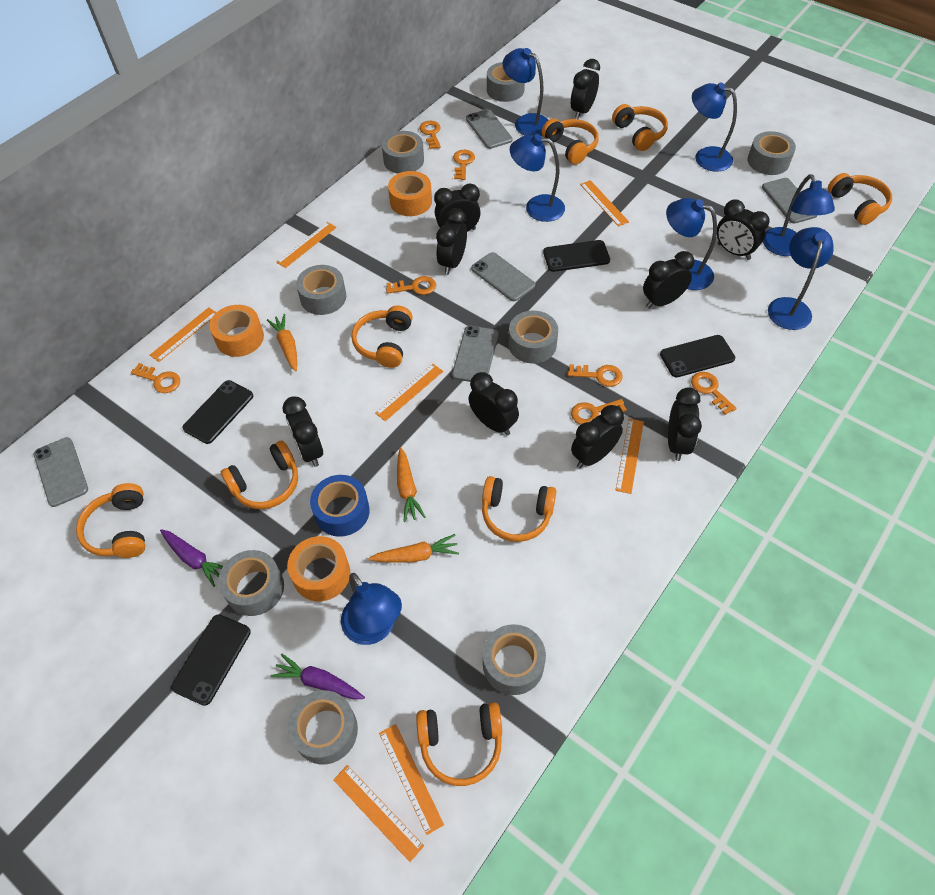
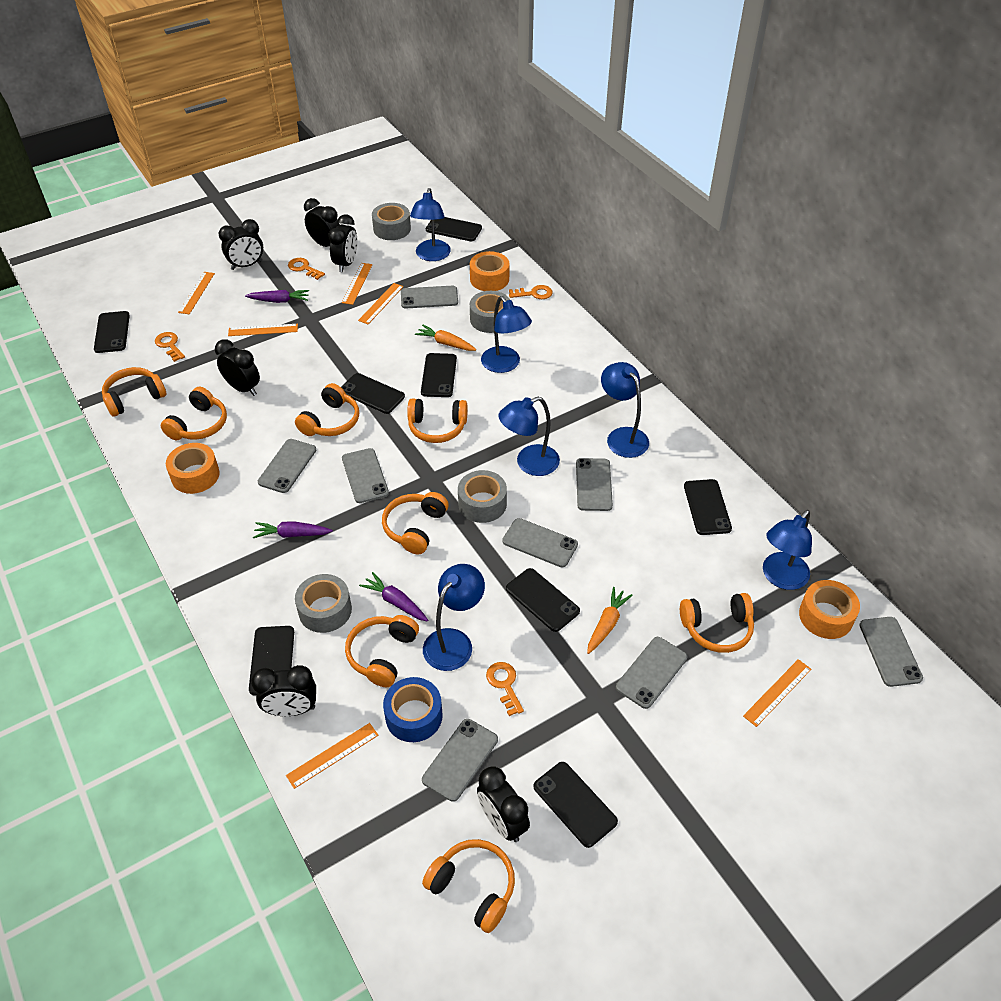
black clock: [283,396,323,467] [434,183,481,232] [436,208,467,275] [468,372,519,436] [570,59,600,119] [571,405,624,468] [643,251,695,309] [668,387,702,461] [717,199,770,260] = 9 -> [215,339,260,396] [218,219,263,270] [251,665,316,716] [304,198,340,247] [328,214,358,272] [477,766,530,842] = 6
black phone: [171,614,251,706] [182,380,253,444] [543,240,610,272] [660,335,735,377] = 4 -> [94,311,130,353] [249,626,294,695] [341,373,405,414] [421,353,457,397] [426,217,482,241] [506,568,580,632] [533,762,618,848] [684,479,732,535] = 8
blue lamp: [341,573,402,645] [503,48,548,136] [510,134,565,222] [666,198,717,290] [692,83,737,172] [763,174,835,256] [768,227,834,330] = 7 -> [410,188,451,261] [423,564,485,671] [481,296,532,373] [498,397,560,476] [601,362,649,458] [763,510,812,590] = 6
grey phone: [34,437,88,507] [452,326,499,382] [466,109,512,149] [471,252,535,301] [762,178,818,224] = 5 -> [258,439,316,493] [342,448,389,503] [401,286,458,308] [422,719,498,802] [502,518,578,567] [576,458,613,511] [616,637,687,709] [859,617,923,687] = 8
grey tape: [218,550,284,616] [288,690,358,765] [296,265,346,315] [382,131,424,174] [483,624,546,695] [487,62,525,102] [508,311,558,363] [748,131,796,175] = 8 -> [295,574,352,633] [372,203,411,240] [458,470,507,523] [470,291,510,333] = 4
orange carrot: [267,314,297,371] [368,534,459,563] [397,447,425,522] = 3 -> [415,325,476,351] [587,587,633,654] = 2
orange key: [131,363,180,393] [386,276,436,295] [419,121,441,149] [453,150,475,180] [568,364,623,387] [571,399,627,425] [691,372,737,415] = 7 -> [155,332,185,362] [288,258,325,280] [486,662,524,716] [509,285,552,299] = 4
orange ruler: [150,307,217,362] [276,222,337,268] [333,765,424,862] [375,364,443,421] [379,724,444,835] [580,180,629,227] [616,419,644,494] = 7 -> [178,272,215,314] [228,324,298,336] [286,723,378,789] [342,263,372,305] [358,283,404,324] [743,659,811,727] = 6
purple carrot: [160,529,223,587] [271,654,365,699] = 2 -> [245,290,309,303] [253,521,333,538] [359,572,428,622] = 3

